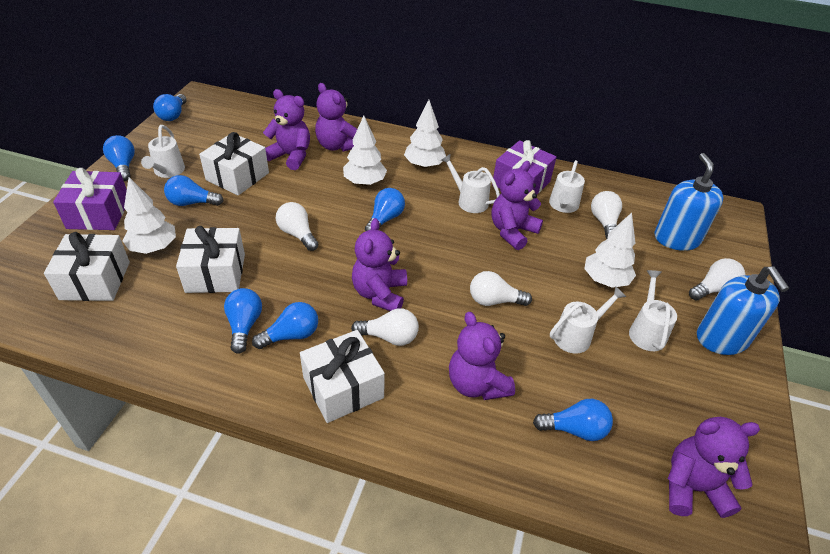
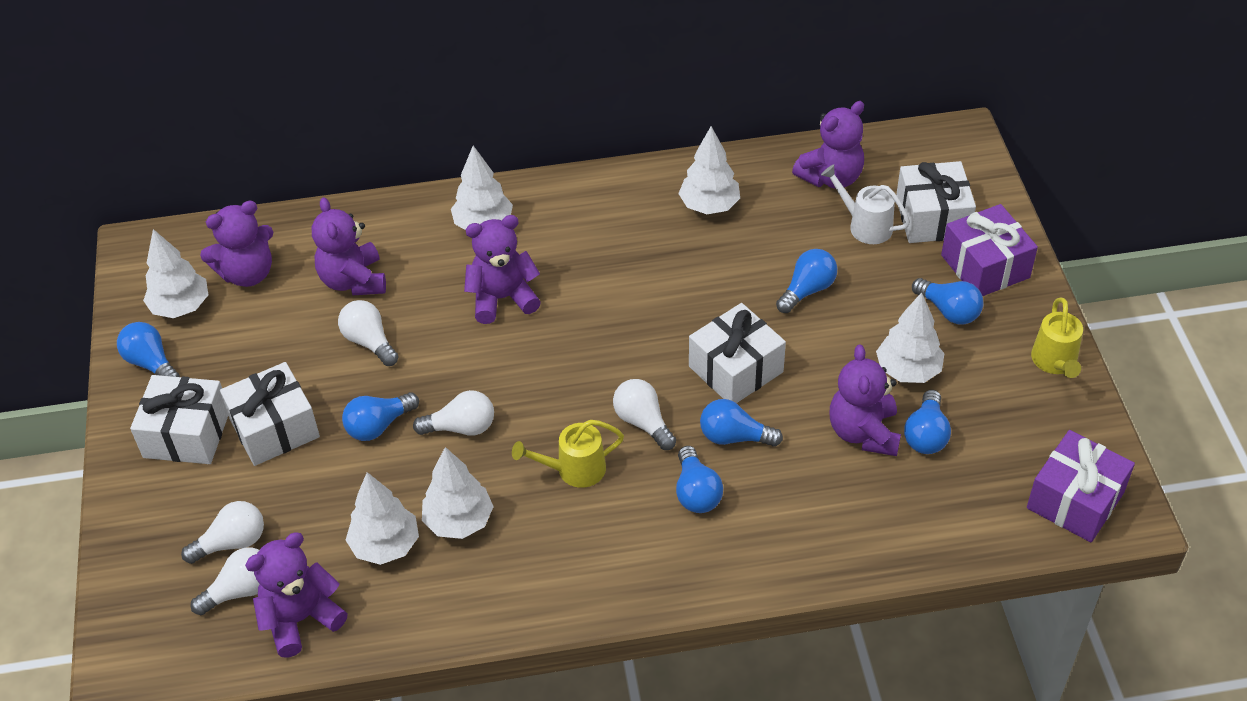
blue soap dispenser: [654,153,724,251] [697,266,789,355] = 2 -> none = 0
white tree: [122,177,176,254] [343,116,387,186] [404,100,446,168] [584,213,636,288] = 4 -> [143,229,208,318] [346,472,419,565] [422,447,494,539] [451,146,513,230] [678,126,740,214] [876,292,945,383] = 6
white watering can: [141,125,185,178] [441,153,500,213] [549,160,585,213] [550,286,626,354] [629,270,677,351] = 5 -> [821,164,910,244] = 1
yellow watering can: none = 0 -> [512,420,624,488] [1031,297,1083,378] = 2

